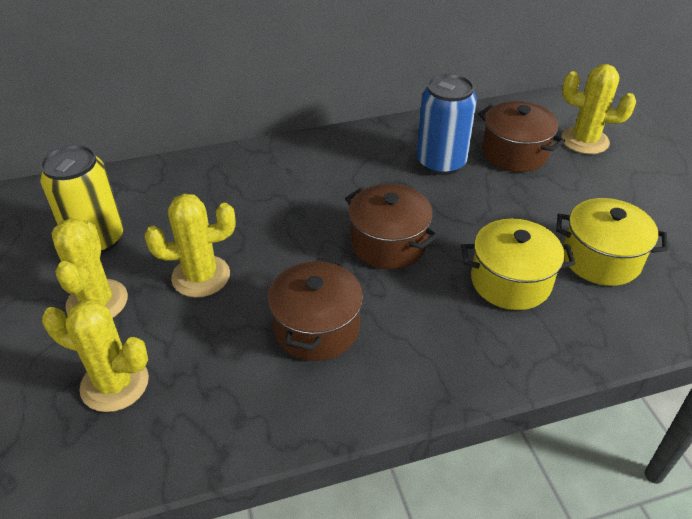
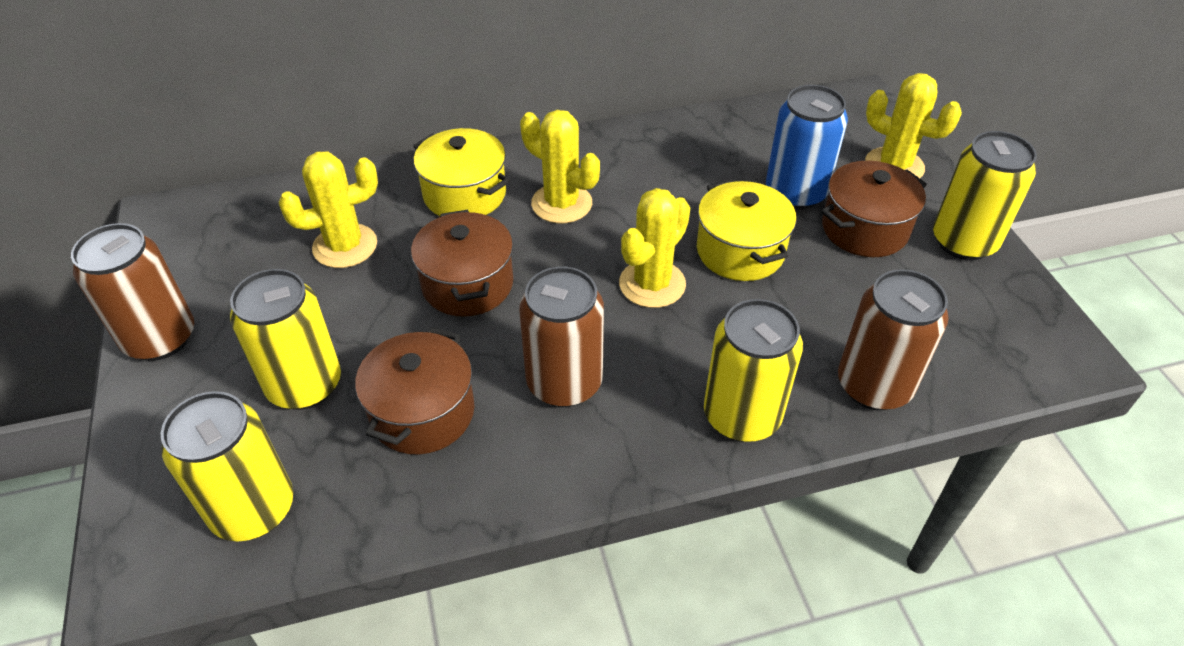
brown can: none = 0 -> [71,223,194,361] [519,267,604,407] [838,269,949,410] = 3
yellow can: [40,144,123,254] = 1 -> [161,391,293,542] [230,269,341,410] [704,299,803,442] [933,131,1037,260] = 4

